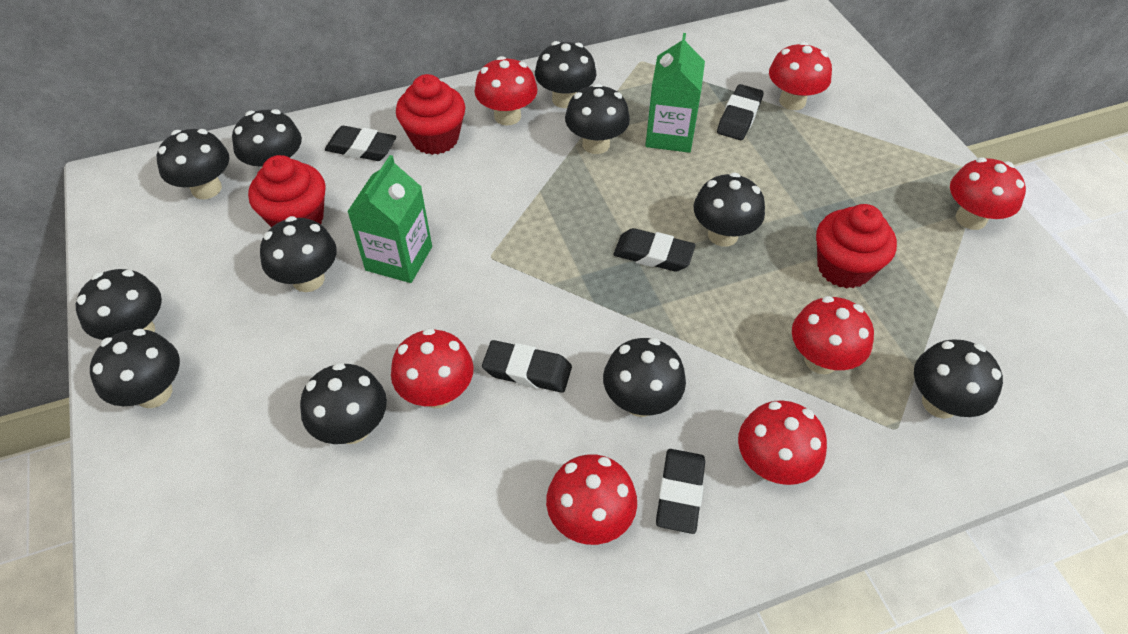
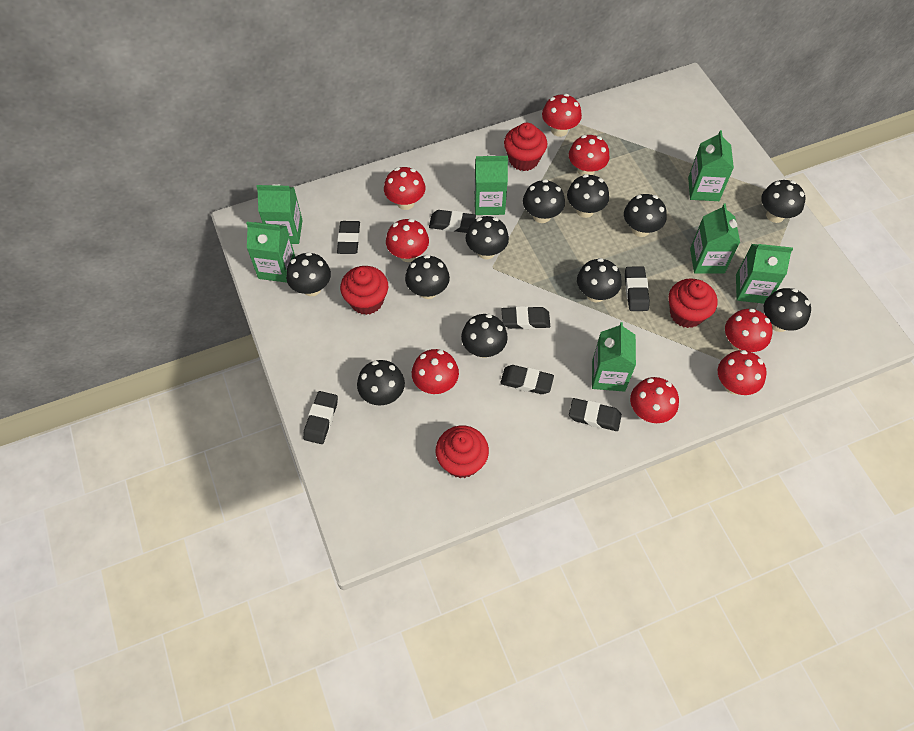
black eraser: [325,126,396,161] [482,340,572,393] [614,228,695,271] [656,449,705,534] [717,84,764,140] = 5 -> [303,391,338,444] [337,221,360,254] [429,210,476,233] [500,365,554,394] [502,306,550,329] [569,398,622,431] [625,266,650,311] = 7
green carton: [347,155,432,283] [645,33,705,153] = 2 -> [246,222,295,283] [256,184,303,244] [474,155,508,215] [592,322,636,392] [688,130,734,201] [690,204,740,274] [736,244,793,304] = 7
red cupcake: [248,155,326,227] [396,74,465,155] [816,204,897,288] = 3 -> [340,266,388,315] [436,426,489,478] [504,123,547,171] [669,279,717,328] = 4
red mushroom: [391,328,474,408] [475,56,538,126] [546,454,637,545] [738,400,827,485] [769,42,832,110] [792,296,874,374] [950,157,1026,230] = 7 -> [384,167,425,210] [386,219,429,262] [412,349,459,394] [542,94,582,137] [569,135,610,176] [630,377,679,423] [718,350,767,395] [725,308,773,352] = 8

